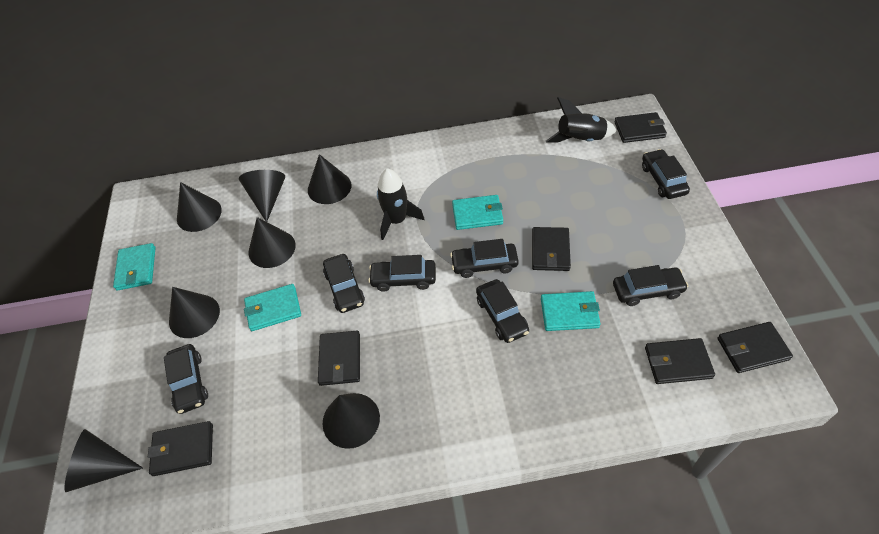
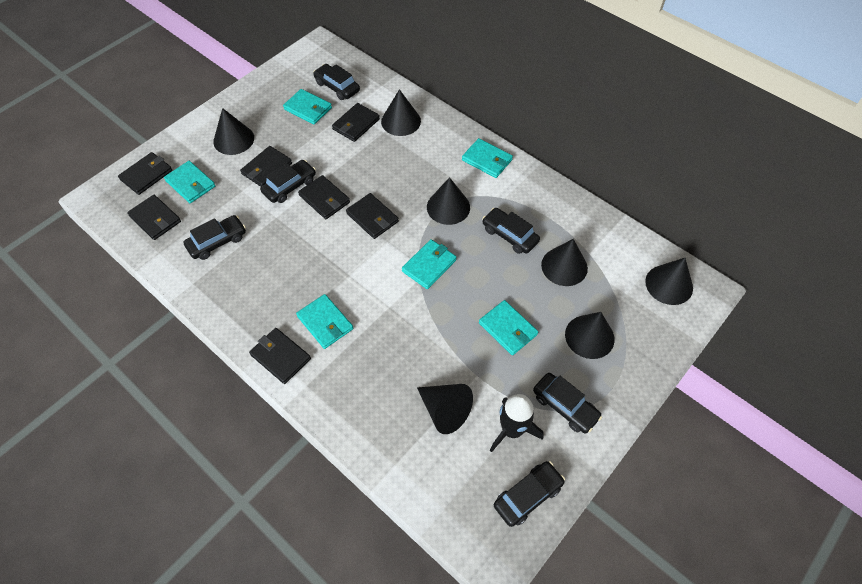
black car: [164,344,208,414] [323,254,365,313] [368,255,436,292] [450,239,519,278] [476,279,529,343] [613,265,688,306] [642,149,690,199] = 7 -> [183,215,246,260] [260,160,316,203] [313,64,360,100] [482,208,540,254] [494,461,565,527] [533,373,602,434] = 6
black rocket: [377,168,424,240] [546,97,617,143] = 2 -> [490,394,544,452] = 1
black wallet: [148,421,213,476] [318,331,360,386] [532,227,571,271] [614,112,667,143] [645,338,715,384] [717,322,793,373] = 6 -> [118,152,172,195] [127,195,181,240] [240,146,292,187] [249,328,311,384] [298,175,350,219] [332,103,380,142] [346,193,399,239] = 7
turquoise wallet: [113,243,155,291] [244,284,301,331] [452,195,503,230] [541,291,600,331] = 4 -> [164,161,215,203] [283,89,332,125] [296,294,353,349] [402,239,457,289] [462,138,513,178] [479,300,538,355] = 6

